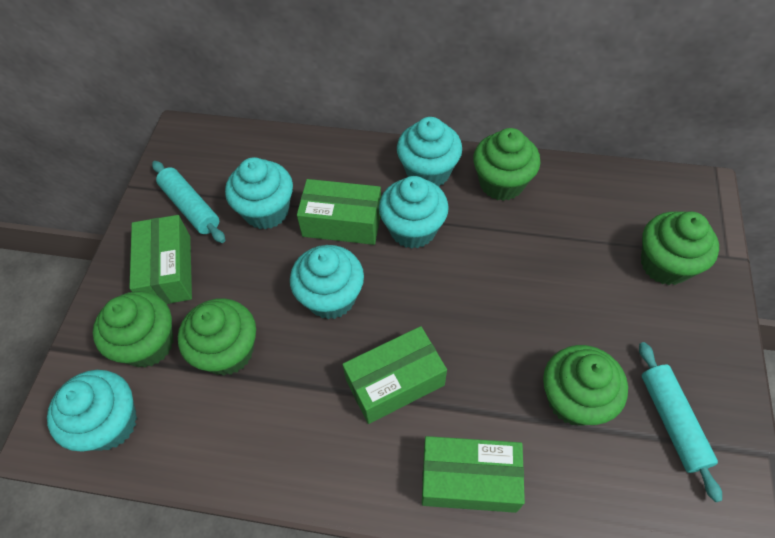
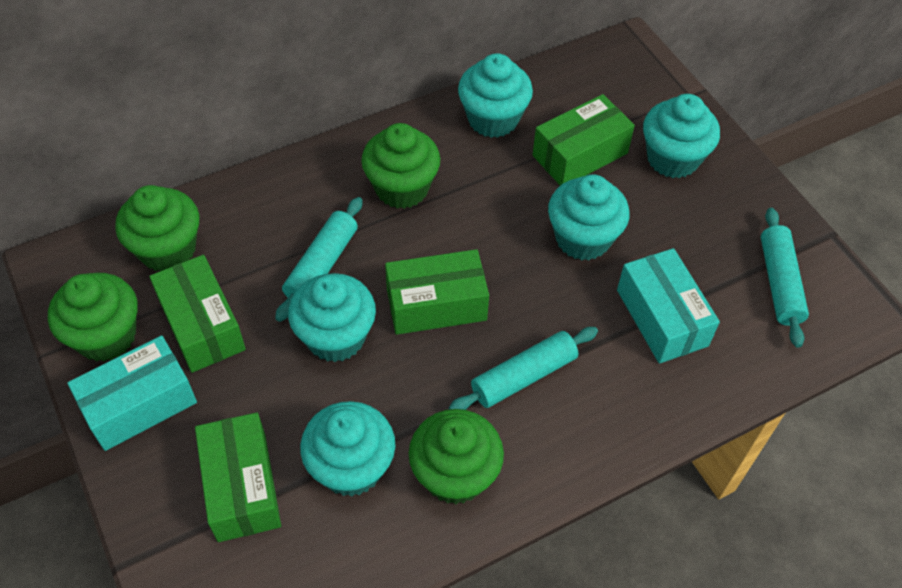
green cupcake: [93,291,174,368] [178,298,256,375] [473,128,540,201] [543,345,628,426] [641,211,719,285] = 5 -> [48,273,138,362] [115,185,199,271] [361,123,440,209] [409,409,504,504] = 4
turquoise box: none = 0 -> [68,336,197,451] [617,248,720,364] = 2
turquoise rolling pin: [152,161,225,243] [639,342,722,502] = 2 -> [275,197,363,322] [449,327,598,410] [761,208,809,348] = 3

